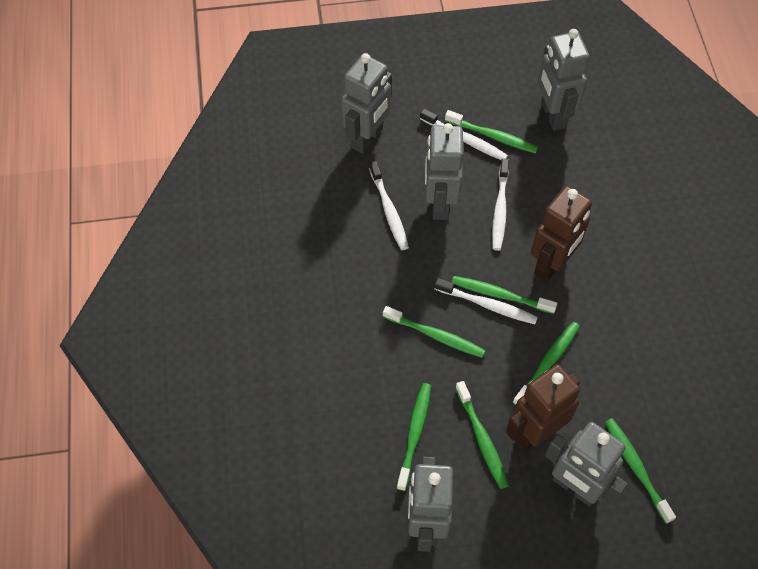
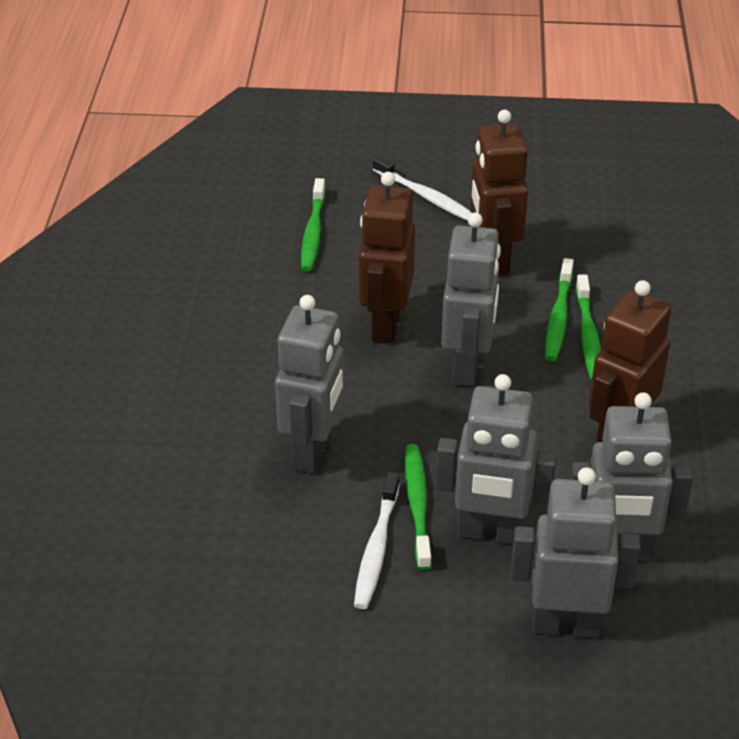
brown robot: [506,364,580,451] [531,186,592,282] = 2 -> [359,172,415,343] [470,110,528,276] [589,280,671,443] = 3
green toothbrush: [383,306,485,358] [396,383,431,491] [445,110,538,154] [451,276,557,314] [455,381,509,489] [513,322,580,405] [605,418,676,524] = 7 -> [301,178,325,271] [405,444,432,570] [545,258,574,361] [576,275,601,381] = 4
white toothbrush: [369,161,409,250] [420,108,508,160] [434,278,538,324] [492,159,509,251] = 4 -> [354,472,400,609] [373,156,472,221] = 2

